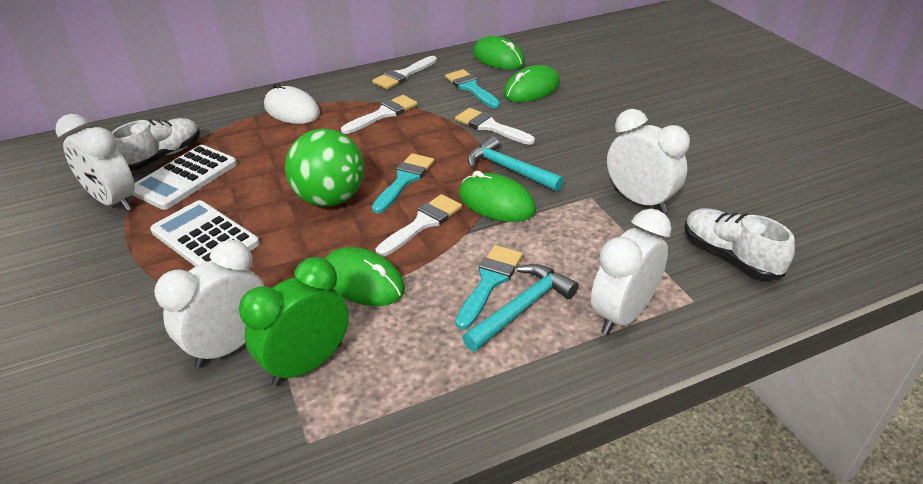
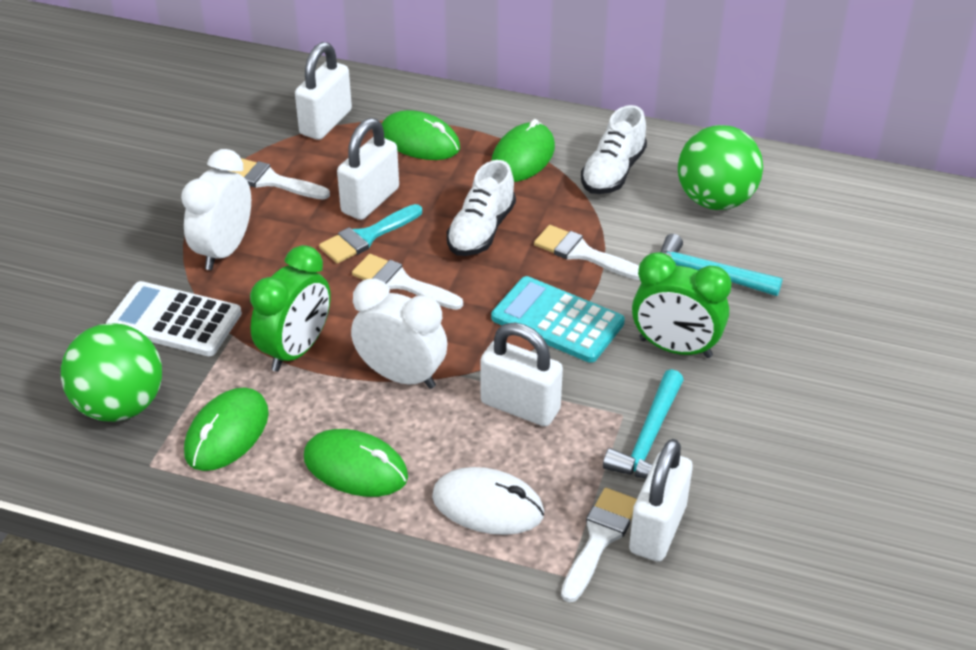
green ball: [285,128,364,206] = 1 -> [61,323,162,422] [678,125,763,210] = 2
green clock: [239,257,349,386] = 1 -> [250,245,331,372] [632,252,732,358] = 2
turquoise brush: [372,153,434,214] [445,69,500,108] [455,245,523,330] = 3 -> [319,204,422,264] = 1
turquoise calculator: none = 0 -> [491,276,625,363] = 1
white calculator: [131,145,237,210] [150,200,260,267] = 2 -> [106,281,242,356] = 1
white clock: [56,114,135,211] [154,240,264,368] [591,209,672,335] [607,109,690,213] = 4 -> [181,149,251,270] [351,278,447,389] = 2
white padlock: none = 0 -> [295,42,352,140] [337,118,399,220] [480,323,563,427] [629,439,693,562] = 4

